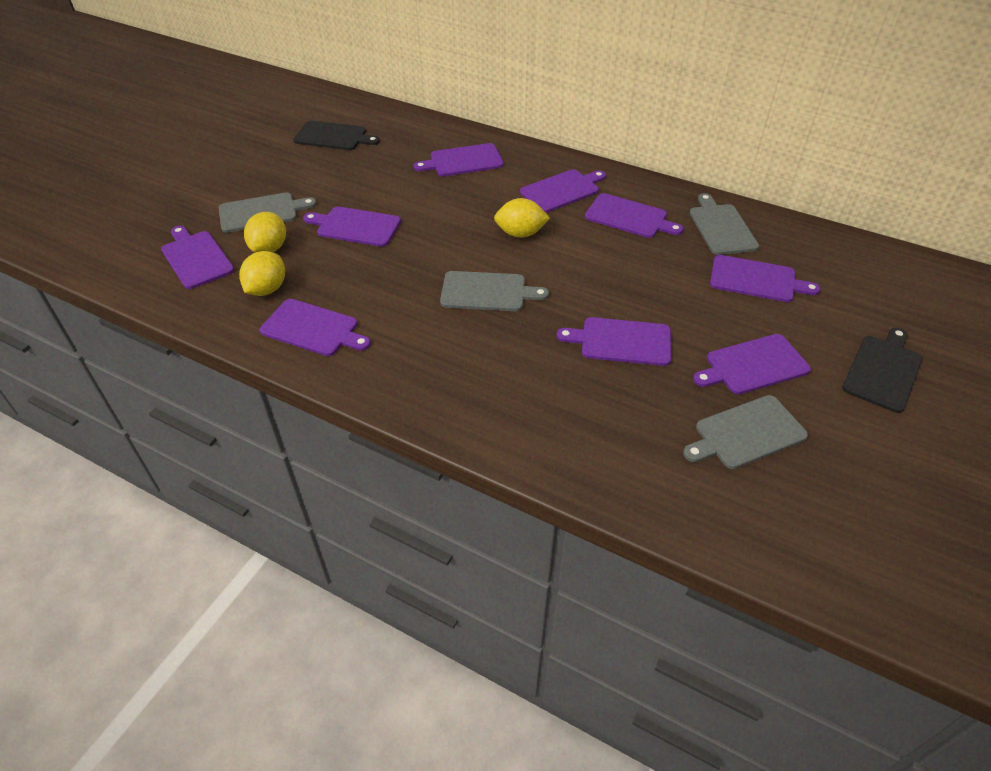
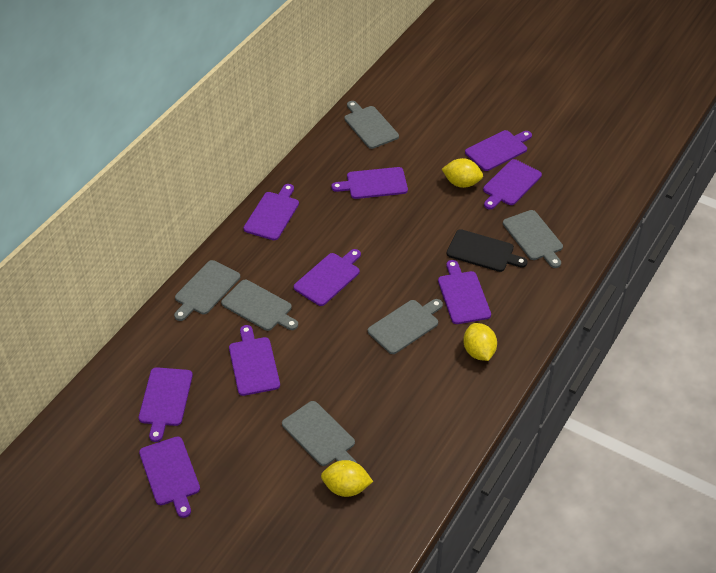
black cutting board: [293,120,380,150] [842,328,922,413] = 2 -> [447,229,527,272] = 1
grey cutting board: [219,192,317,233] [440,271,549,311] [683,395,808,469] [690,193,759,255] = 4 -> [174,260,240,321] [221,280,298,331] [282,401,357,466] [344,101,399,149] [368,299,443,354] [503,210,563,268] = 6

